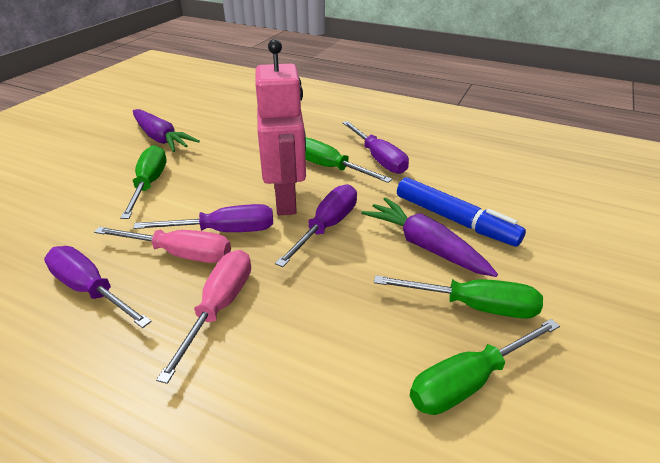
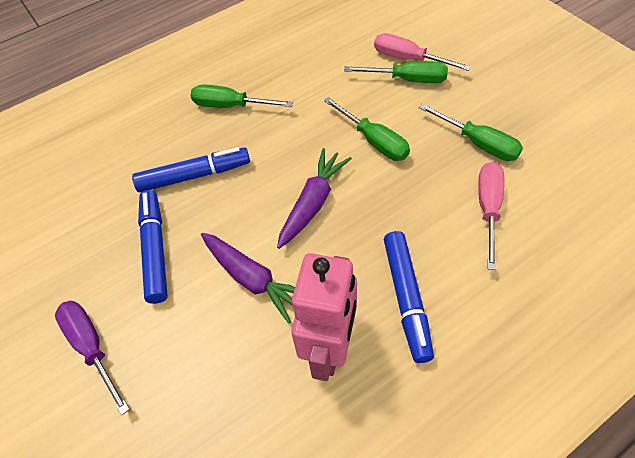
blue marker: [397,177,526,247] = 1 -> [132,147,250,192] [138,190,168,304] [384,231,434,363] = 3
purple screwdriver: [44,246,152,328] [133,204,273,232] [275,184,357,267] [342,121,409,174] = 4 -> [55,301,130,415] = 1

